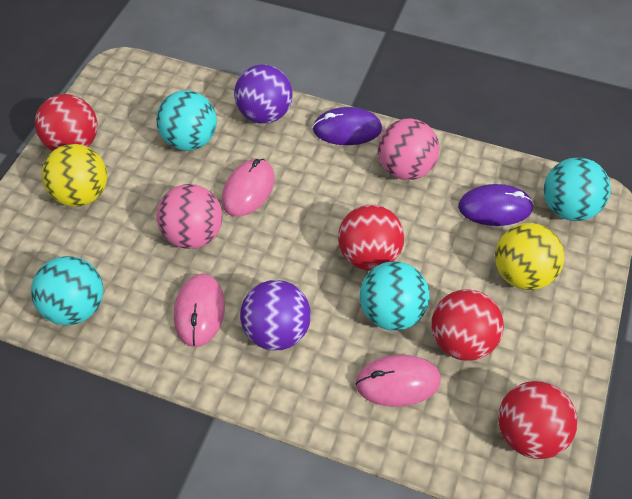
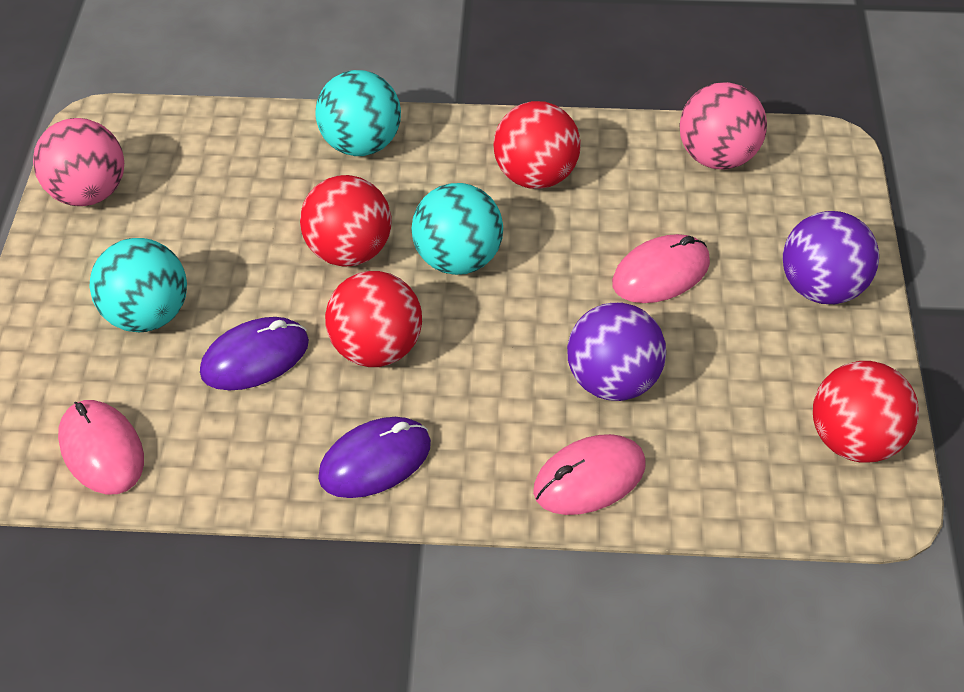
turquoise ball: [31,256,103,325] [156,90,217,151] [360,261,429,331] [544,157,611,221] = 4 -> [90,238,187,332] [315,70,401,156] [411,183,503,275] = 3
yellow ball: [42,144,107,207] [495,223,565,290] = 2 -> none = 0

